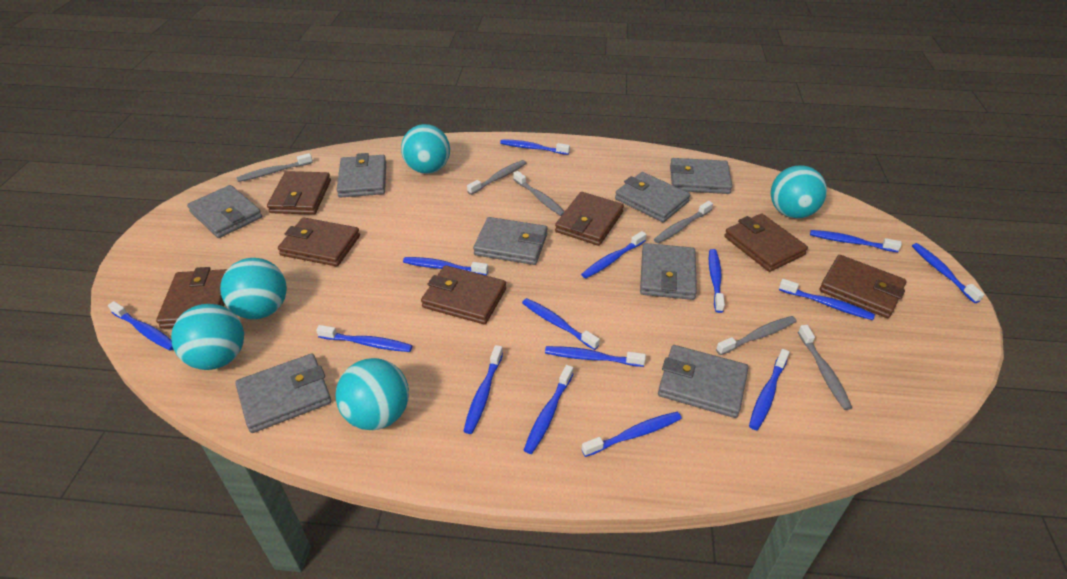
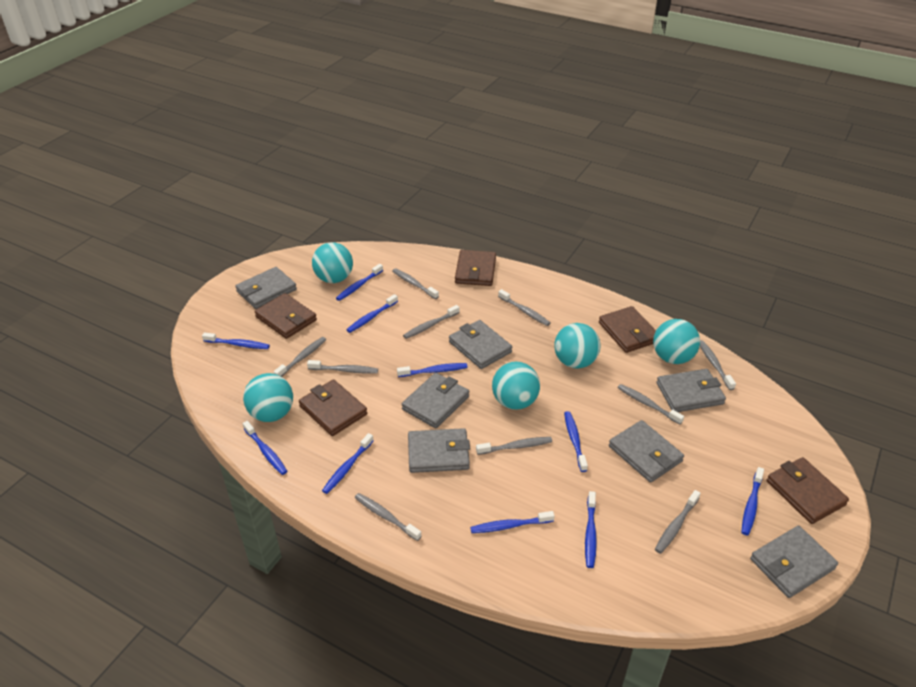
blue toothbrush: [108,301,173,351] [316,325,412,352] [403,257,488,276] [464,345,503,434] [500,139,570,155] [522,298,600,350] [524,365,573,454] [545,346,646,367] [581,231,646,278] [582,411,682,457] [709,249,725,313] [749,349,790,430] [779,279,875,320] [810,230,902,252] [912,243,984,303] = 15 -> [202,332,270,349] [243,421,287,475] [322,433,374,494] [336,264,383,301] [347,294,398,333] [397,363,468,377] [470,511,555,533] [564,411,588,472] [585,491,597,568] [741,467,764,535] = 10
brown wallet: [156,267,227,329] [267,171,331,215] [278,218,360,267] [421,265,506,324] [555,192,624,246] [724,213,808,272] [819,255,906,318] = 7 -> [255,293,317,339] [299,379,367,436] [455,250,496,286] [599,306,656,353] [767,457,849,524] = 5
grey toothbrush: [236,153,313,182] [467,160,526,195] [513,171,565,216] [654,201,713,243] [716,316,797,355] [798,325,852,410] = 6 -> [273,337,326,377] [307,360,378,374] [355,493,421,541] [392,268,439,299] [403,305,460,339] [476,437,552,455] [498,289,550,326] [618,384,684,425] [655,490,701,554] [700,340,736,390] = 10
grey wallet: [187,185,262,238] [235,354,331,433] [337,153,386,198] [473,217,548,265] [615,172,690,222] [640,243,697,300] [658,345,748,418] [670,158,732,194] = 8 -> [235,267,297,309] [402,373,469,429] [408,428,470,473] [449,320,512,369] [609,420,684,483] [657,369,726,412] [750,526,838,598] = 7

